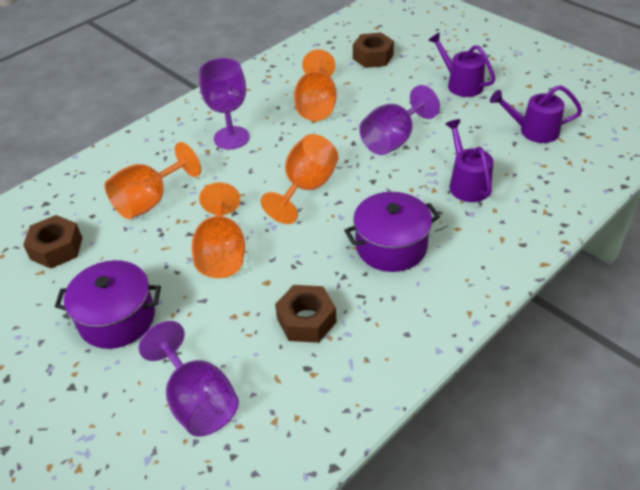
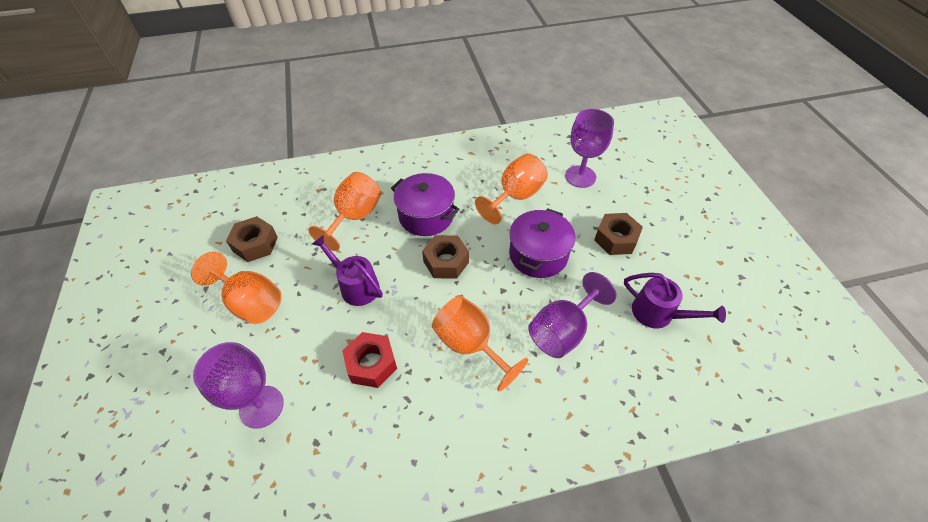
purple watering can: [428,32,495,97] [445,119,493,202] [490,85,582,143] = 3 -> [312,235,383,306] [624,273,726,328] = 2
red nut: none = 0 -> [342,332,397,388] = 1

